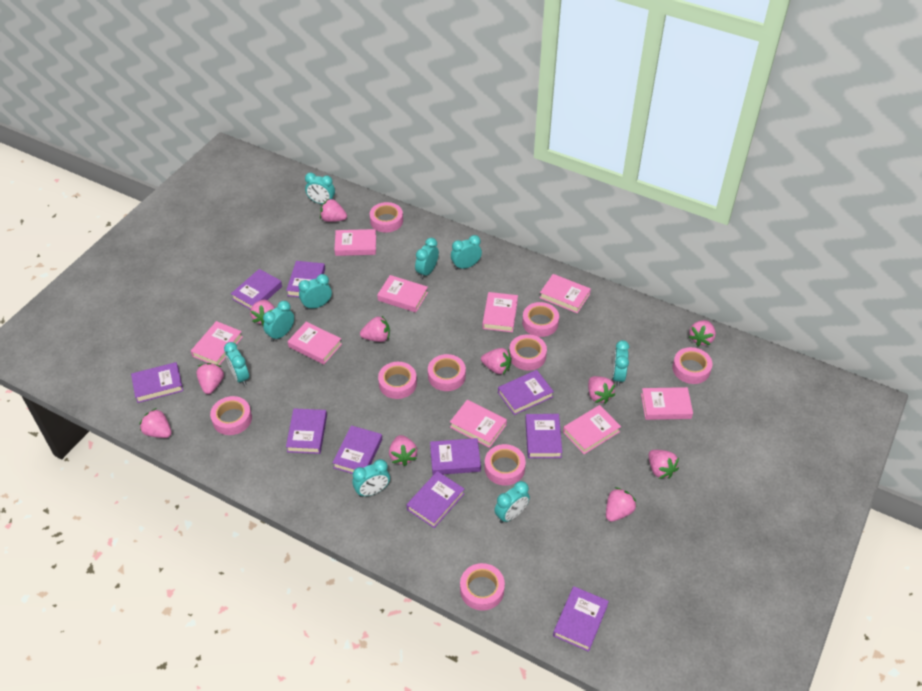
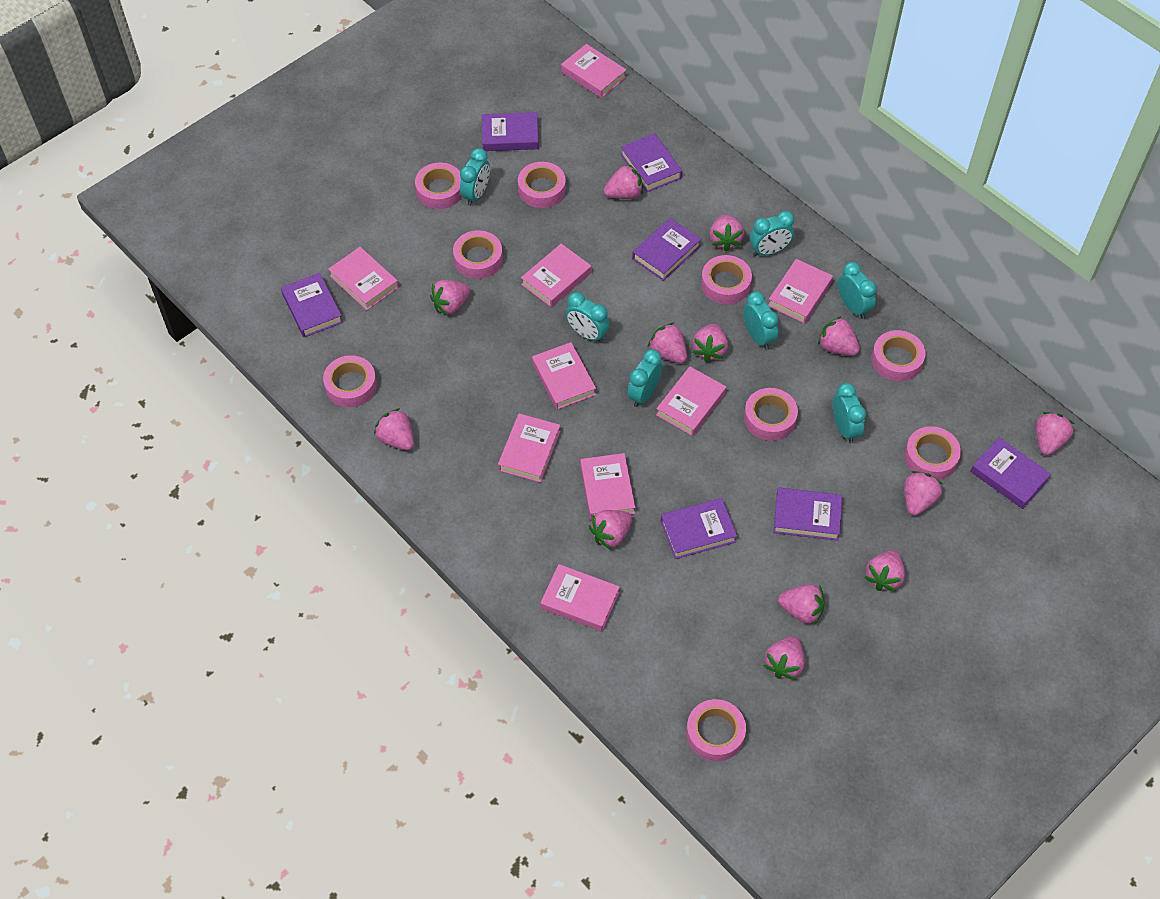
pink strawberry: [139,408,172,438] [196,363,224,394] [250,300,275,325] [320,199,347,222] [360,316,390,342] [389,435,417,466] [481,348,512,374] [588,376,615,404] [606,487,637,522] [649,450,679,479] [689,320,716,346] = 11 -> [374,408,414,450] [430,280,470,316] [589,510,632,550] [604,164,643,199] [647,323,687,363] [692,324,728,362] [710,214,744,252] [763,636,804,680] [778,584,825,625] [818,316,860,356] [864,550,905,592] [904,471,942,515] [1036,412,1074,455] = 13
purple book: [131,362,183,403] [231,269,282,310] [286,261,325,297] [286,408,327,454] [332,425,382,474] [407,471,464,528] [430,438,481,475] [498,370,554,415] [525,414,562,458] [553,586,609,652] = 10 -> [281,273,343,337] [482,112,539,151] [620,133,682,192] [632,218,701,281] [661,498,737,559] [773,488,842,541] [970,437,1051,509] = 7
turquoise clock: [224,342,249,386] [263,301,294,342] [299,274,332,310] [305,172,335,204] [352,459,390,497] [415,238,439,279] [451,235,482,270] [494,481,530,523] [612,340,629,386] = 9 -> [460,148,490,206] [566,292,610,343] [627,349,662,407] [743,291,779,350] [750,211,794,256] [833,383,866,443] [838,262,877,319] = 7

